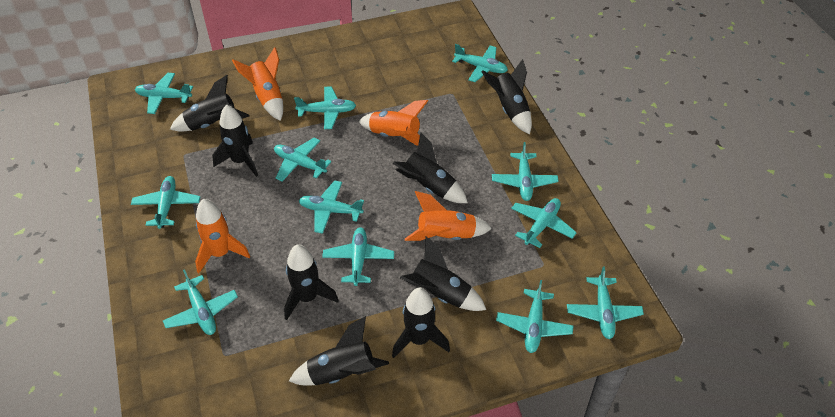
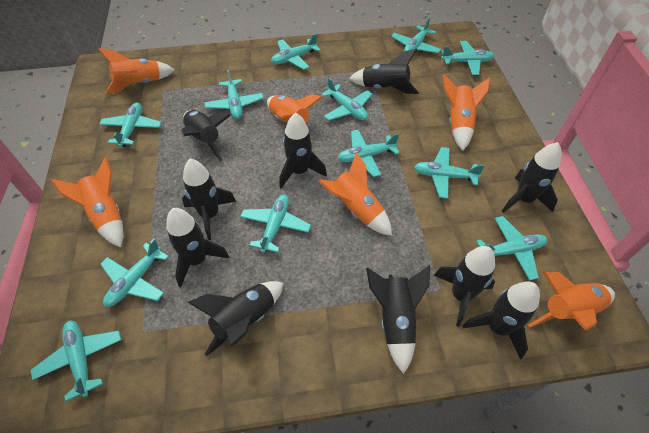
black rocket: [170,75,249,132] [212,105,258,177] [284,244,339,320] [289,316,389,385] [392,288,450,358] [393,132,468,203] [400,237,486,311] [481,59,532,134] = 8 -> [166,208,229,287] [181,110,231,161] [182,159,236,240] [188,281,283,356] [279,113,327,188] [349,48,419,94] [366,266,430,374] [434,246,495,327] [463,281,540,359] [502,142,562,213] = 10
orange rocket: [195,199,250,273] [232,47,283,121] [359,100,428,146] [405,191,492,241] = 4 -> [51,157,124,247] [98,48,175,94] [267,94,323,143] [318,152,392,236] [443,75,490,151] [528,272,615,331] = 6

